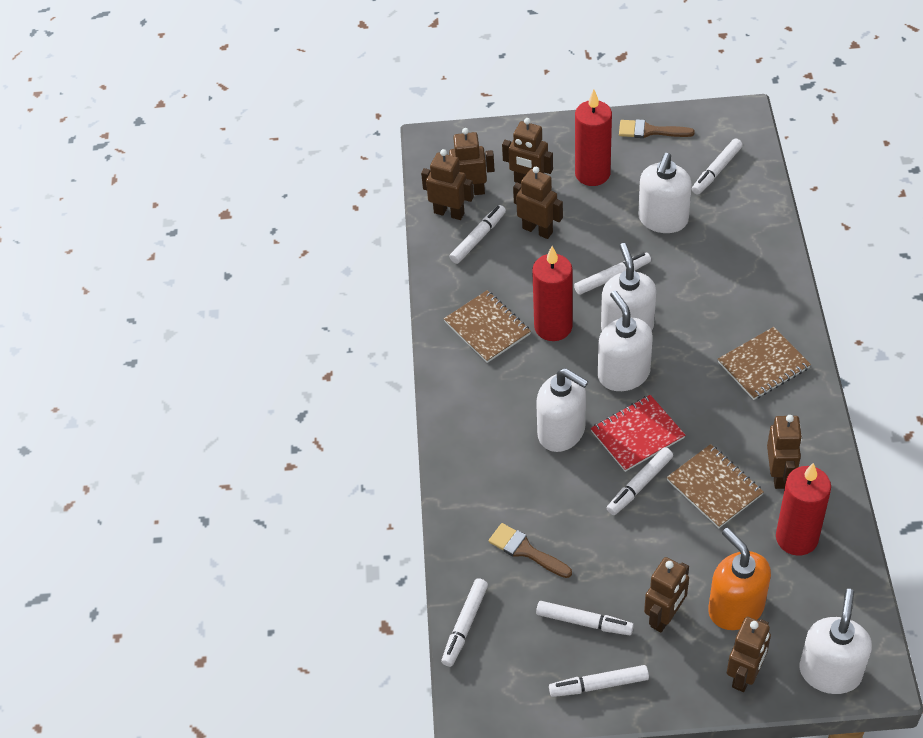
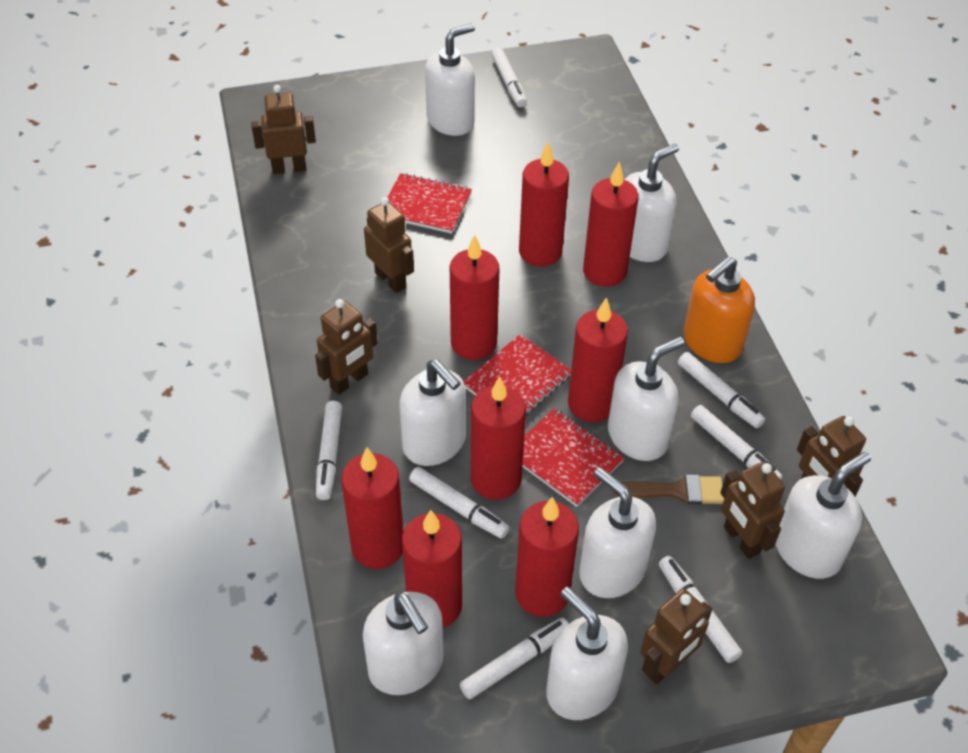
brown brush: [489,523,572,578] [619,119,695,138] = 2 -> [613,475,724,505] = 1
brown notebook: [444,290,531,363] [666,444,764,528] [718,327,811,400] = 3 -> none = 0
brown robot: [421,149,474,220] [449,128,495,195] [502,118,553,184] [513,167,563,239] [644,557,689,632] [727,617,771,692] [767,415,802,489] = 7 -> [251,85,316,174] [315,299,378,395] [364,197,414,293] [640,589,712,684] [720,462,785,559] [797,416,866,497] = 6
red candle: [532,246,573,341] [575,90,612,186] [776,463,831,556] = 3 -> [341,447,404,569] [402,510,462,628] [450,235,499,360] [471,376,526,500] [515,497,579,617] [519,142,569,267] [568,298,628,422] [583,162,639,287] = 8
red notebook: [591,395,685,472] = 1 -> [387,173,472,234] [463,334,571,416] [522,408,624,507] = 3
white soap dispenser: [536,368,589,452] [598,291,653,391] [601,243,656,331] [638,153,692,233] [800,589,872,694] = 5 -> [363,592,443,695] [399,360,466,466] [425,23,475,136] [546,587,628,720] [579,467,656,598] [608,337,684,461] [624,143,679,262] [776,452,871,579] = 8

